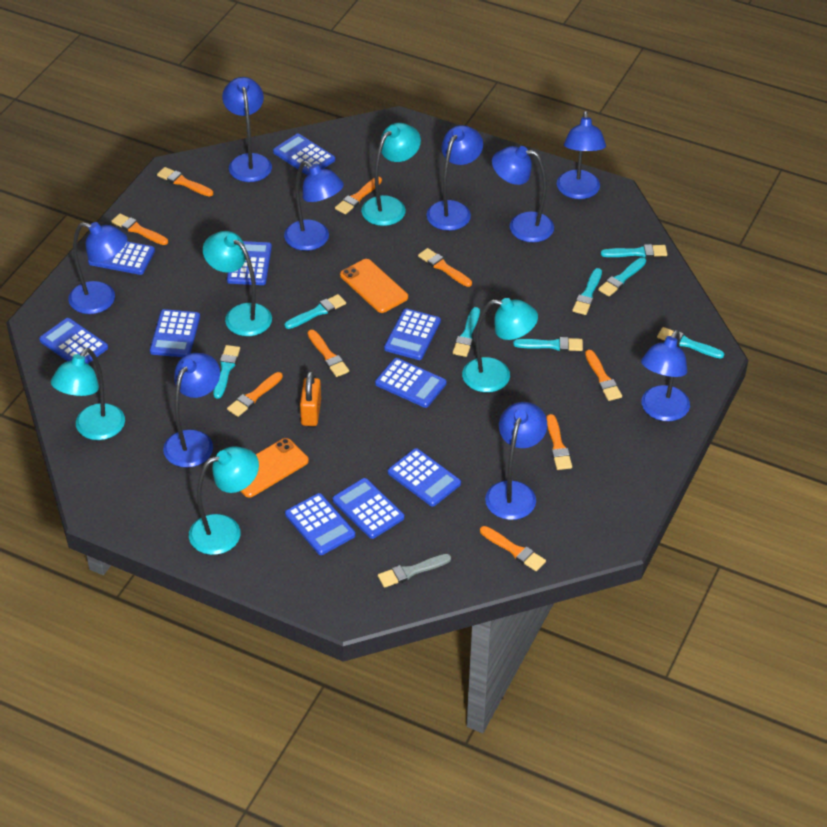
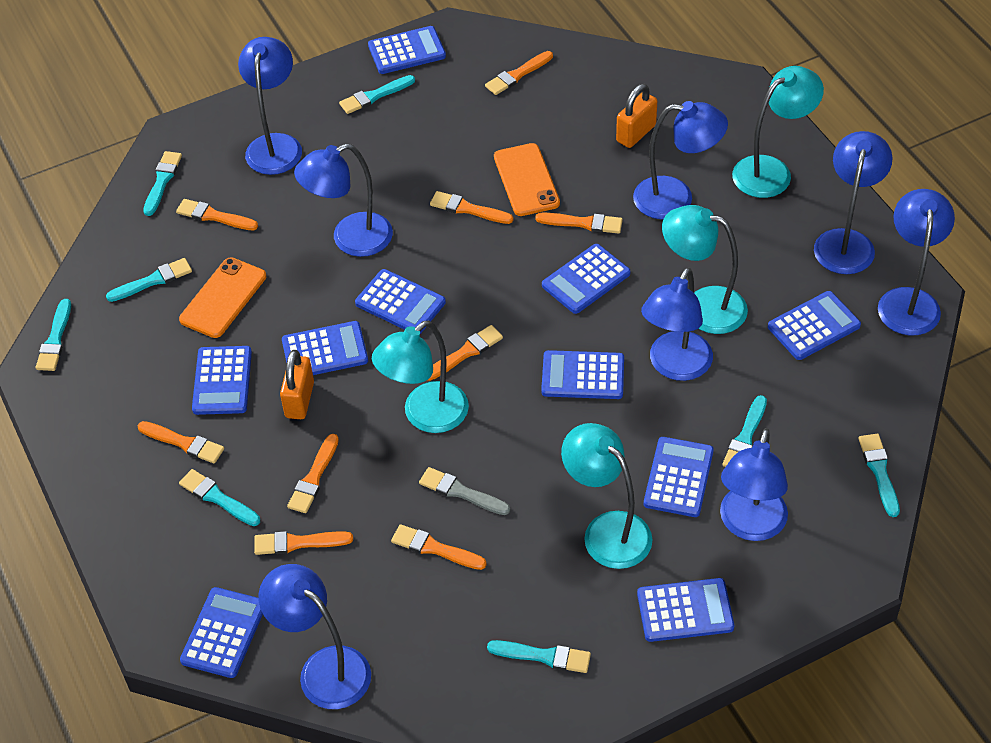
blue lamp: [69,222,127,314] [163,353,220,468] [222,77,272,182] [284,161,344,251] [426,125,483,231] [485,402,547,520] [492,146,554,242] [557,111,606,199] [641,330,690,421] = 9 -> [238,37,302,175] [259,564,371,709] [294,143,393,257] [633,101,728,219] [641,267,713,381] [720,428,788,541] [814,131,892,274] [878,189,955,336] = 8
orange padlock: [300,371,321,426] = 1 -> [280,350,314,419] [616,84,657,148] = 2
turquoise lamp: [51,348,125,440] [189,446,259,555] [203,231,272,336] [361,123,421,226] [462,298,538,393] = 5 -> [372,321,469,433] [561,423,653,569] [662,205,748,334] [732,66,824,198] = 4

